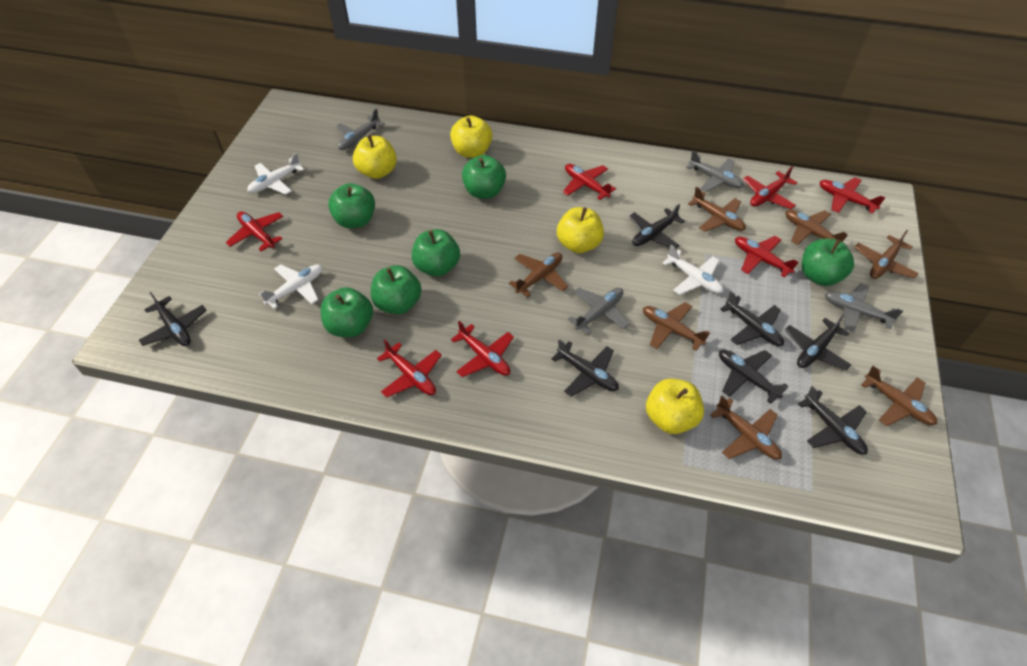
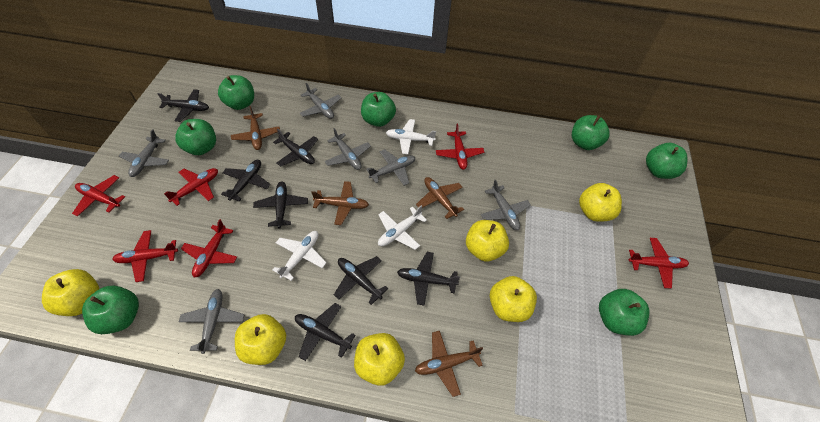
brown plane: [509,253,568,297] [643,302,710,351] [688,187,746,232] [710,396,782,460] [785,210,848,245] [854,230,919,279] [861,366,937,426] = 7 -> [231,106,280,150] [311,181,369,225] [415,331,483,397] [416,177,464,219] = 4
green apple: [321,287,373,337] [328,183,375,228] [371,265,422,314] [412,229,460,277] [462,155,506,199] [802,239,854,286] = 6 -> [82,286,139,334] [175,119,216,155] [218,75,254,110] [361,92,396,127] [572,115,610,150] [599,289,649,336] [646,143,688,179] = 7
grey plane: [336,109,385,150] [568,288,630,335] [686,151,744,192] [825,283,903,333] = 4 -> [119,129,169,177] [179,289,245,354] [300,83,341,119] [325,128,371,170] [366,149,415,186] [481,180,531,230] = 6
red plane: [226,211,283,251] [377,340,442,398] [451,321,514,377] [563,164,616,200] [735,236,798,278] [743,166,797,209] [820,177,885,214] = 7 -> [72,175,125,217] [112,230,178,282] [164,168,218,206] [181,219,237,278] [436,123,484,170] [629,238,689,289] = 6
yellow apple: [353,135,397,179] [450,116,492,158] [557,207,604,253] [646,379,704,434] = 4 -> [42,269,99,316] [235,314,286,365] [354,333,405,386] [466,220,509,262] [490,276,537,322] [579,183,622,222] = 6

